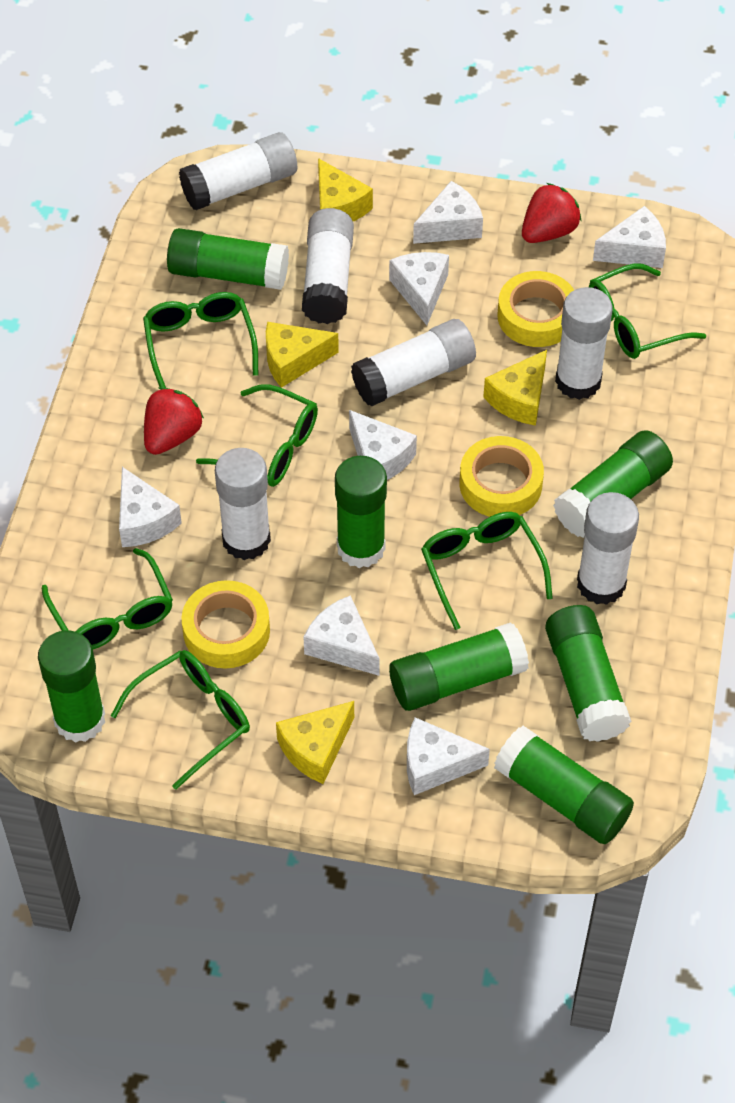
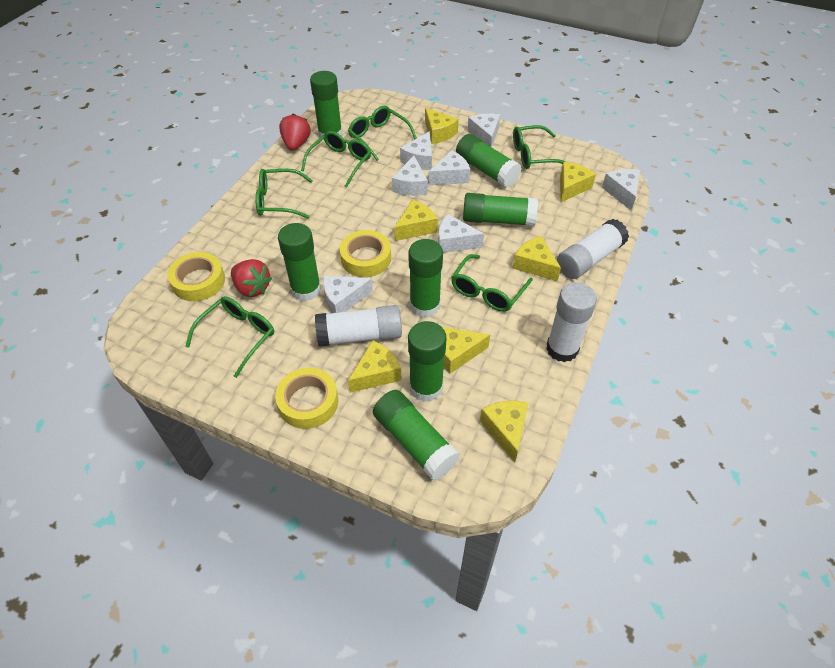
white glue stick: [179,132,297,210] [215,448,271,560] [302,208,354,324] [351,319,476,407] [555,287,613,400] [577,492,639,605] = 6 -> [315,305,402,347] [546,282,597,362] [557,219,629,279] = 3
yellow cheese: [266,322,339,388] [276,701,354,784] [318,158,373,221] [484,350,547,426] = 4 -> [348,340,402,393] [394,200,438,241] [425,108,459,144] [442,327,490,374] [480,401,528,462] [513,236,561,281] [560,162,596,203] = 7

